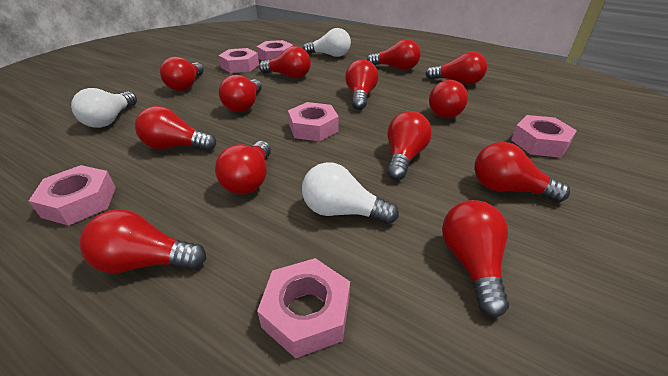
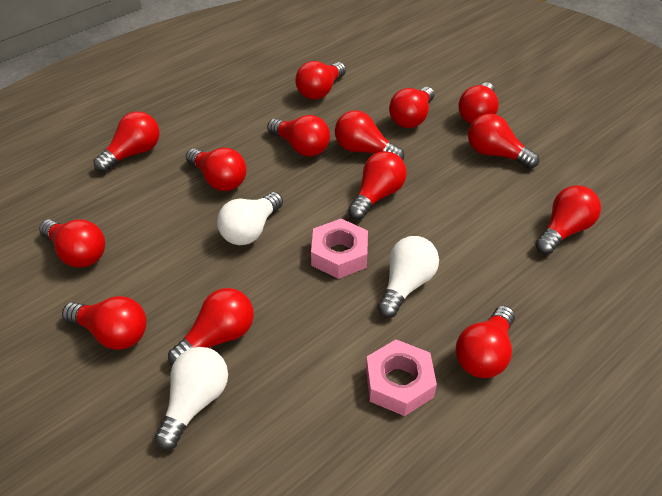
pink nut: [29,165,116,226] [218,48,259,73] [256,40,293,61] [257,258,350,358] [288,102,339,141] [511,115,577,158] = 6 -> [311,219,368,279] [366,339,437,416] = 2
red light bulb: [79,209,206,273] [135,106,216,151] [160,57,204,91] [215,141,271,194] [219,75,262,112] [259,46,311,79] [345,59,378,110] [367,39,421,70] [387,111,432,180] [425,52,487,85] [429,80,468,118] [442,200,509,317] [474,142,570,202] = 13 -> [39,219,105,268] [62,296,147,350] [94,111,160,172] [168,288,254,366] [186,148,247,191] [267,115,330,157] [295,61,346,100] [335,110,404,160] [348,151,407,220] [389,87,434,128] [456,306,515,378] [458,83,499,124] [468,114,539,169] [535,185,601,255] = 14

